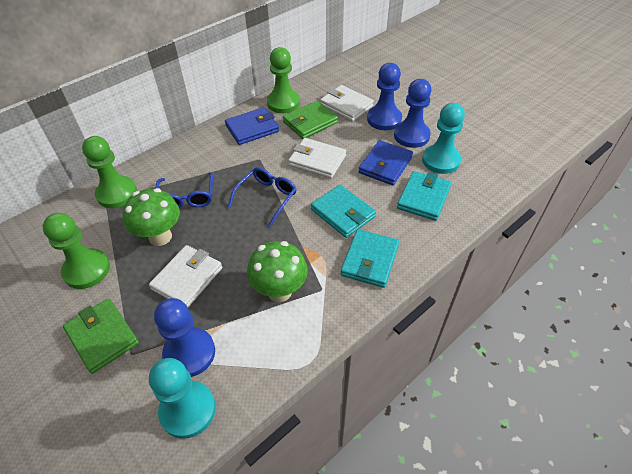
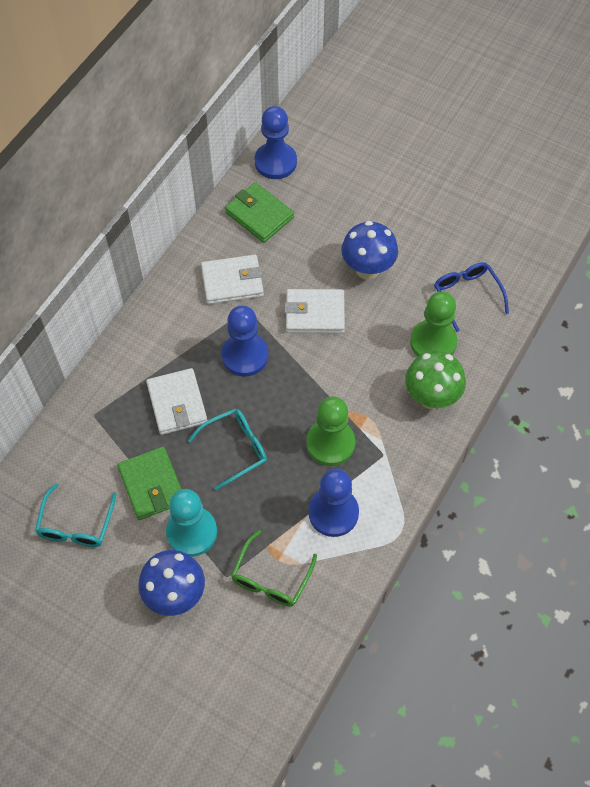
blue glasses: [156,172,213,209] [228,167,297,227] = 2 -> [434,262,509,332] = 1
blue mushroom: none = 0 -> [138,550,205,616] [341,221,398,280] = 2
blue wallet: [225,107,279,145] [359,140,413,185] = 2 -> none = 0
green glasses: none = 0 -> [231,530,317,607] = 1
green mushroom: [123,188,180,246] [247,241,308,302] = 2 -> [405,351,466,409] = 1
green pawn: [42,213,110,289] [82,136,137,208] [267,47,300,113] = 3 -> [306,396,355,466] [410,292,457,357] = 2
turquoise glasses: none = 0 -> [35,483,117,547] [188,408,267,490] = 2
turquoise pawn: [149,358,216,439] [422,103,465,174] = 2 -> [166,489,217,557] = 1
turquoise wallet: [311,185,376,238] [341,229,399,288] [397,171,451,221] = 3 -> none = 0

